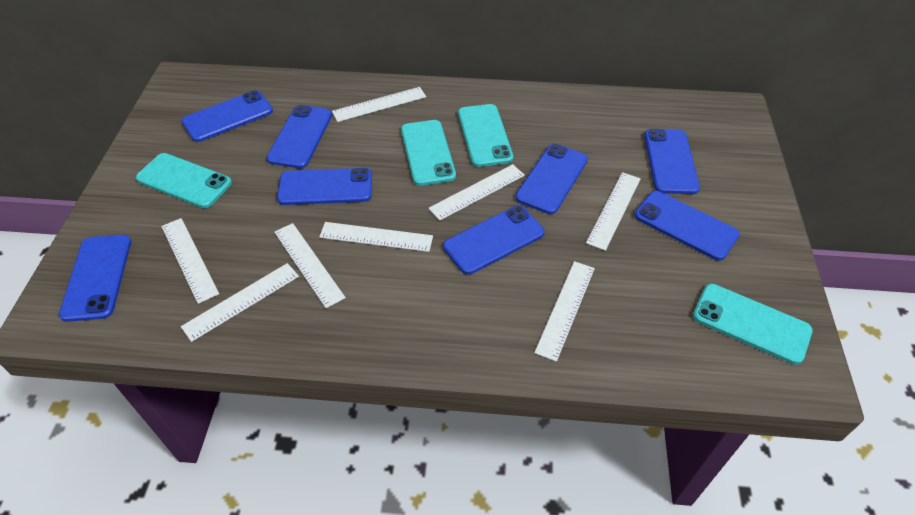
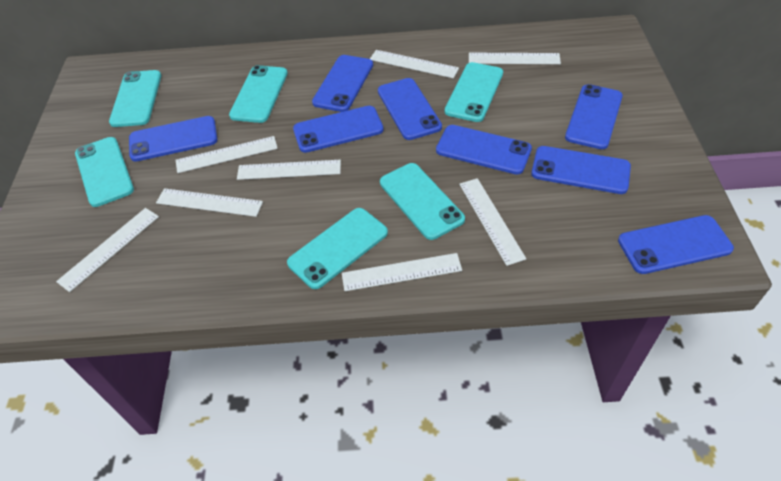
turquoise phone: [136,153,232,208] [401,120,456,186] [458,104,513,167] [693,284,813,365] = 4 -> [75,137,134,207] [109,70,161,127] [229,65,288,123] [287,208,388,289] [380,163,465,240] [444,62,503,122] = 6

